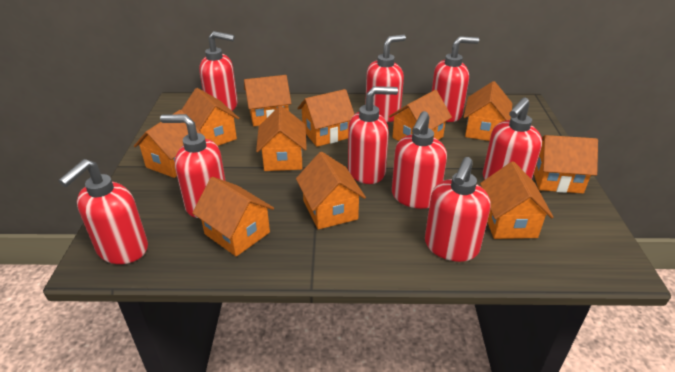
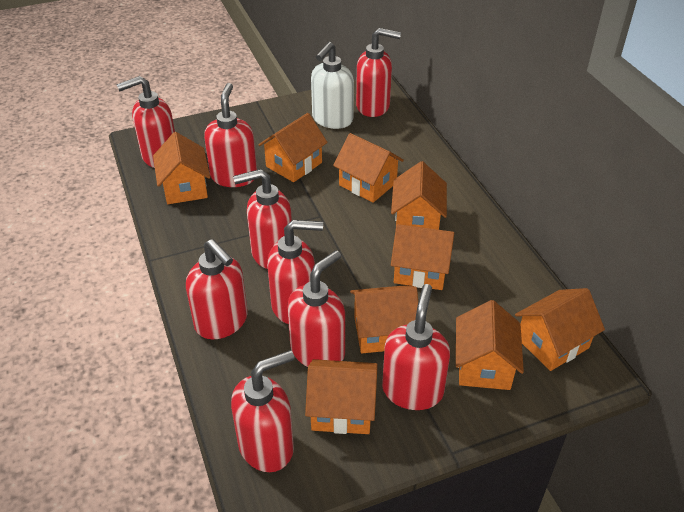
orange house: [134,110,202,178] [182,88,239,146] [192,177,274,257] [244,75,291,126] [256,106,307,171] [296,152,366,230] [298,89,354,147] [389,90,452,141] [464,81,512,141] [480,161,553,239] [534,135,598,193] = 11 -> [153,132,210,204] [258,113,328,182] [305,359,378,434] [333,133,404,203] [350,285,418,353] [391,161,447,230] [391,224,454,290] [456,300,524,390] [515,288,605,371] = 9
white soap dispenser: none = 0 -> [311,42,354,129] = 1

